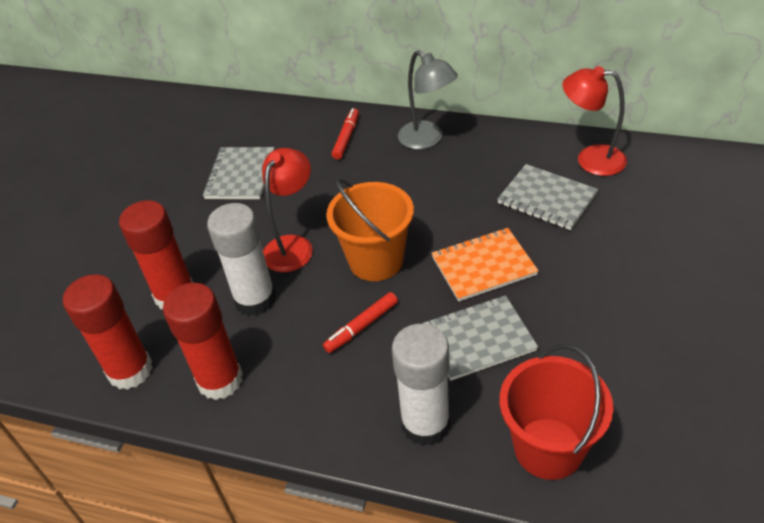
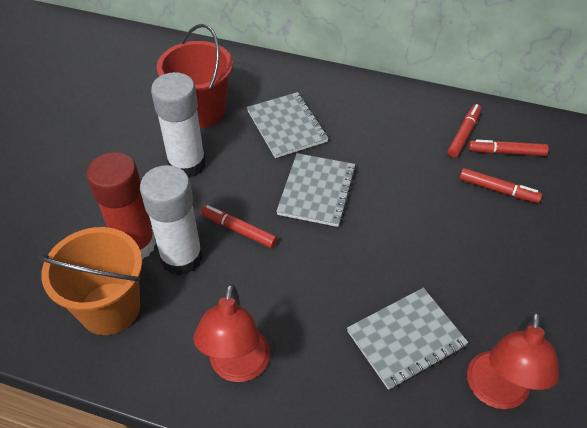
grey lamp: [398,50,458,149] = 1 -> none = 0
orange notebook: [431,228,539,302] = 1 -> none = 0
red glue stick: [63,274,153,390] [119,200,193,309] [163,283,243,400] = 3 -> [87,152,156,260] = 1
red marker: [323,292,398,353] [332,108,359,160] = 2 -> [201,205,277,248] [447,104,481,158] [459,168,542,203] [469,140,549,156] = 4

